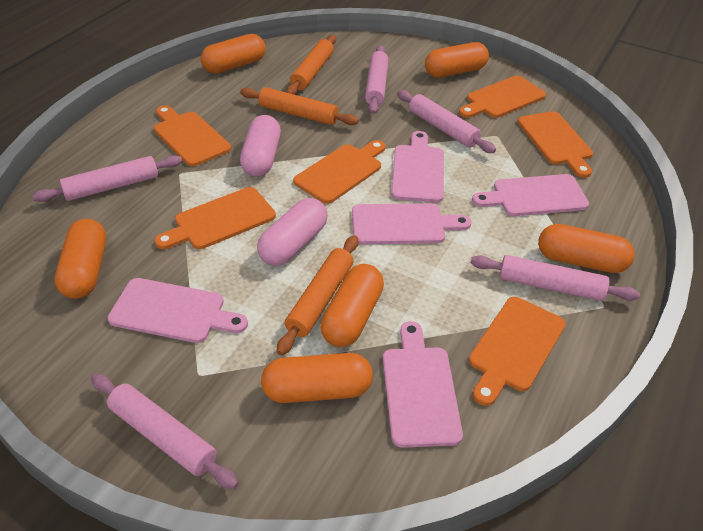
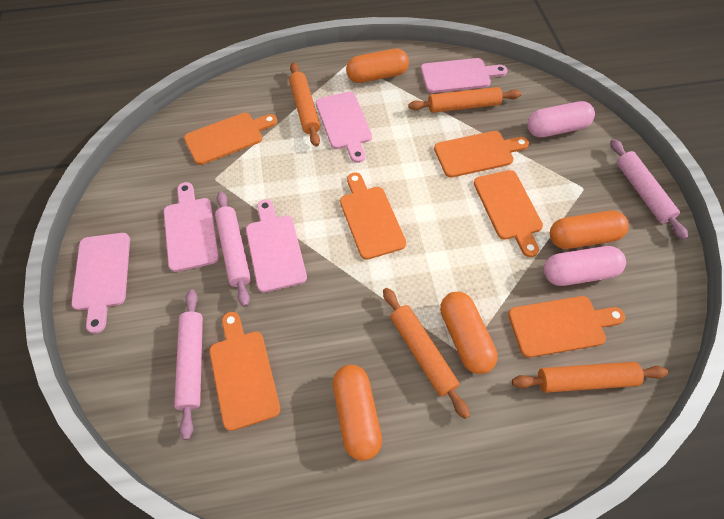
orange capsule: [54,219,106,299] [201,34,266,74] [261,353,373,403] [320,264,384,347] [425,42,489,78] [538,224,635,273] = 6 -> [333,365,382,461] [346,49,409,83] [440,292,498,374] [550,210,629,249] = 4
orange rolling pin: [240,87,359,125] [277,235,358,355] [286,35,336,95] = 3 -> [289,62,320,147] [383,288,470,419] [408,87,521,113] [512,362,668,393] = 4
pink rolling pin: [32,155,182,202] [91,374,239,489] [365,46,388,114] [397,90,496,153] [471,255,640,301] = 5 -> [174,289,203,440] [215,191,251,307] [610,139,688,240] = 3

